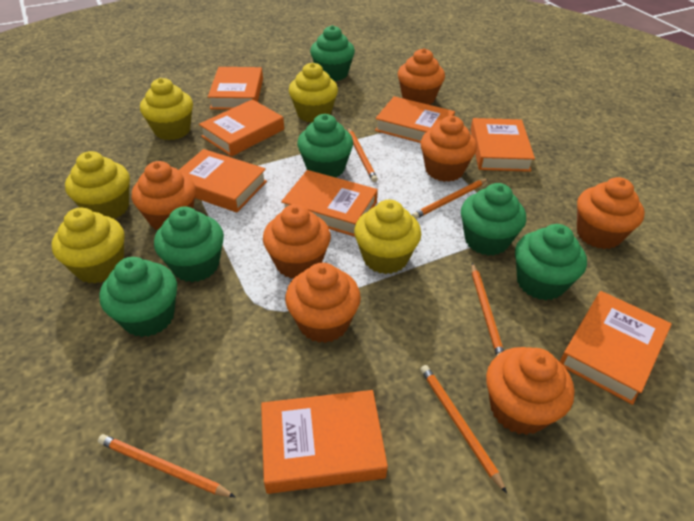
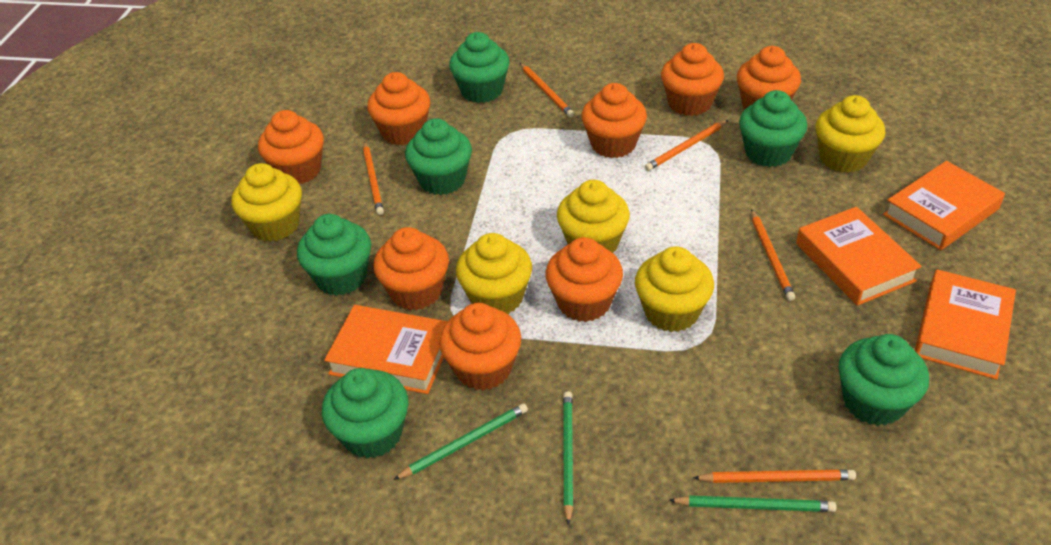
green pencil: none = 0 -> [393,404,528,480] [563,391,573,526] [669,495,837,512] = 3
orange book: [179,149,267,212] [199,99,284,157] [208,67,263,110] [261,390,388,494] [281,170,378,237] [375,96,455,143] [470,118,535,172] [560,291,672,405] = 8 -> [324,305,447,394] [796,207,922,306] [883,161,1005,250] [915,269,1016,380] = 4
orange cupcake: [132,161,196,230] [263,204,331,279] [285,263,361,343] [398,48,445,105] [421,116,477,182] [486,347,574,435] [577,177,645,249] = 7 -> [258,110,324,184] [367,72,430,145] [373,227,449,310] [439,303,521,391] [546,237,623,322] [582,83,647,158] [661,43,724,116] [737,46,801,110] = 8

